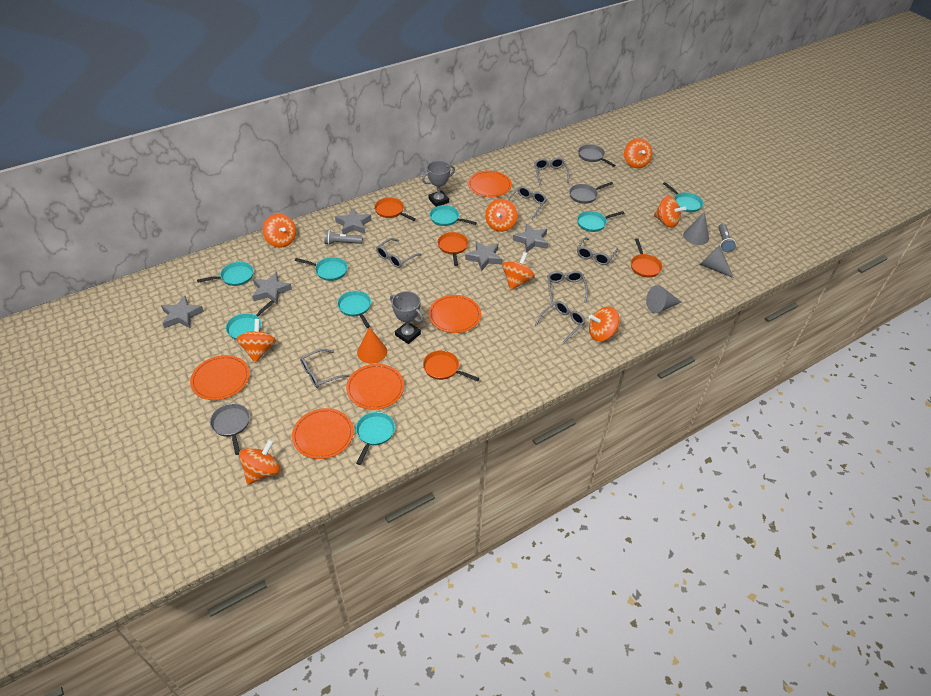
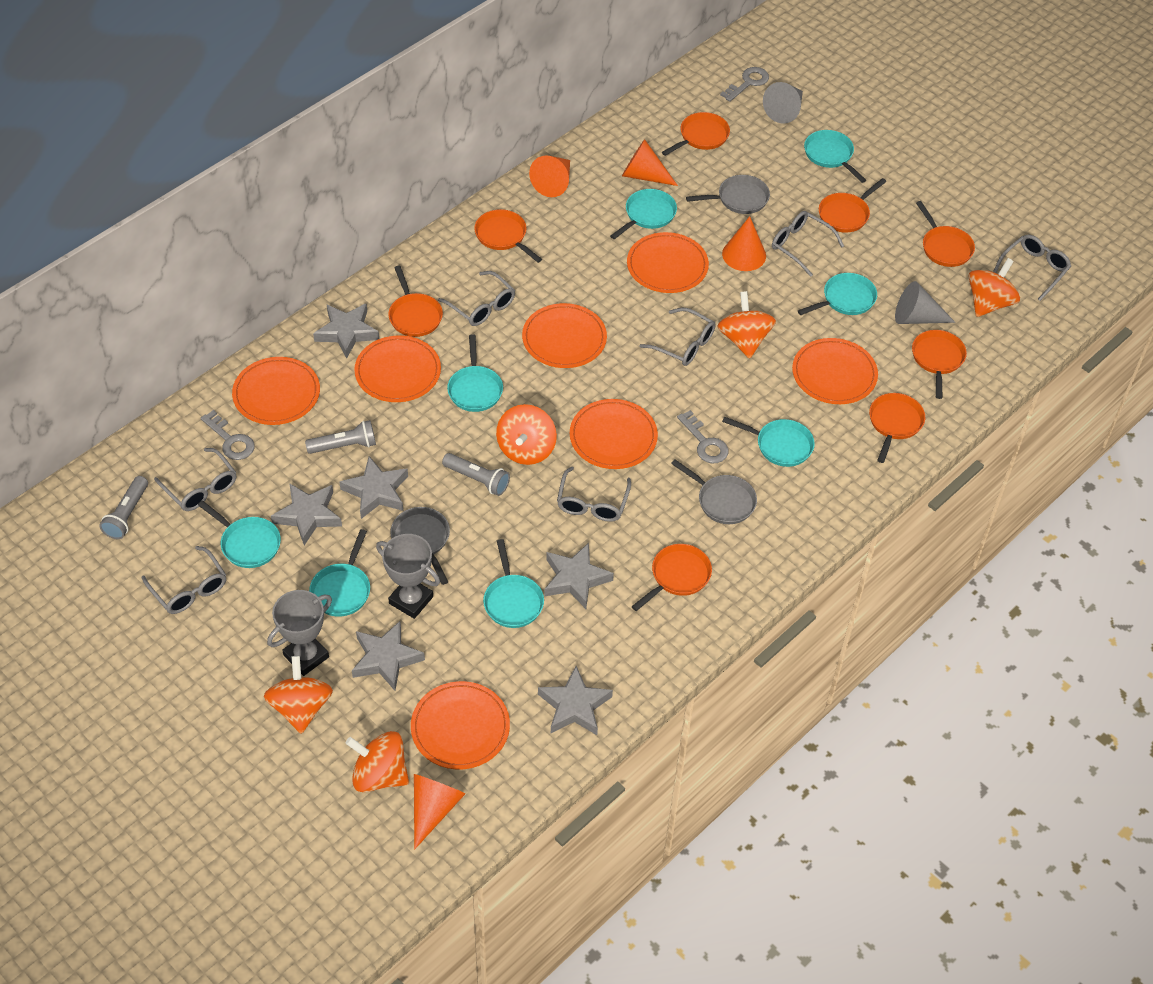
grey cone: [646,285,681,313] [683,212,709,245] [699,245,734,278] = 3 -> [763,82,803,124] [895,281,955,324] = 2
grey flashlight: [324,230,362,245] [719,224,736,252] = 2 -> [99,476,148,539] [305,420,376,454] [442,453,510,496] = 3
grey key: none = 0 -> [201,410,255,460] [677,410,729,463] [720,67,769,102] = 3
grey star: [161,296,204,328] [252,272,292,304] [335,208,371,234] [465,241,502,271] [513,224,548,253] = 5 -> [271,483,342,546] [313,303,379,359] [339,456,408,519] [352,621,425,691] [538,666,613,735] [544,543,614,609] = 6
orange cone: [357,327,387,364] = 1 -> [414,774,465,849] [529,155,570,197] [622,139,678,186] [722,216,766,271] = 4
orange pan: [374,198,416,221] [423,350,479,381] [438,232,468,266] [631,238,662,278] = 4 -> [388,266,443,337] [474,209,542,263] [631,544,712,611] [662,112,730,156] [819,178,886,233] [869,393,925,463] [912,330,967,399] [916,201,975,267] = 8
orange plate: [190,355,250,400] [292,408,354,459] [346,364,404,410] [428,295,481,333] [468,171,512,197] = 5 -> [232,357,320,425] [354,335,441,402] [411,681,510,769] [522,303,607,368] [570,399,658,469] [627,232,709,293] [792,338,878,404] = 7
orange spinning top: [236,319,276,363] [239,439,280,485] [262,214,296,247] [485,199,517,232] [502,252,535,290] [589,306,619,342] [624,138,652,168] [654,196,686,228] = 8 -> [264,656,333,734] [346,731,409,792] [496,404,557,465] [717,291,776,359] [968,258,1020,317] = 5

